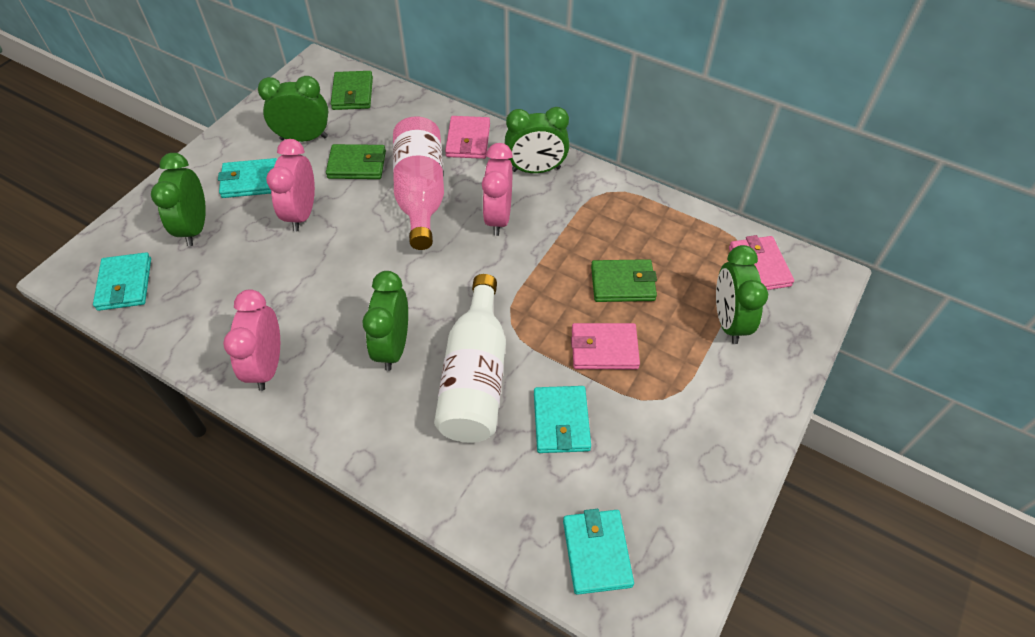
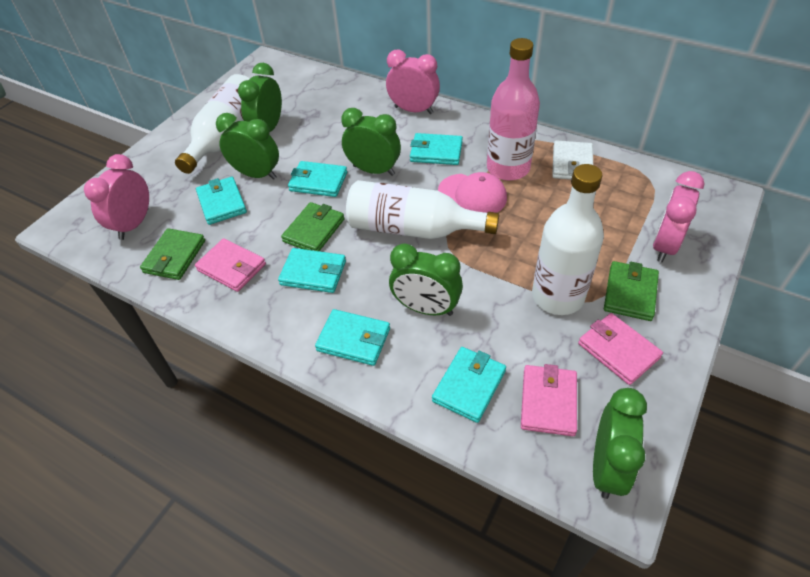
pink cap: none = 0 -> [438,172,507,213] = 1
turquoise wallet: [93,253,151,311] [218,158,277,198] [534,386,591,453] [563,509,634,595] = 4 -> [196,177,247,225] [278,248,346,293] [288,161,347,197] [315,309,390,366] [410,133,463,165] [432,347,506,423] = 6
white bottle: [434,274,506,443] = 1 -> [175,74,250,174] [346,180,499,239] [532,164,604,315] = 3
white wallet: none = 0 -> [552,140,593,180] = 1

